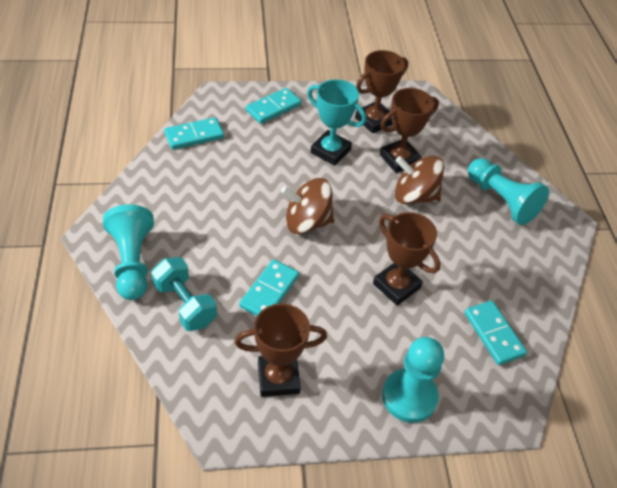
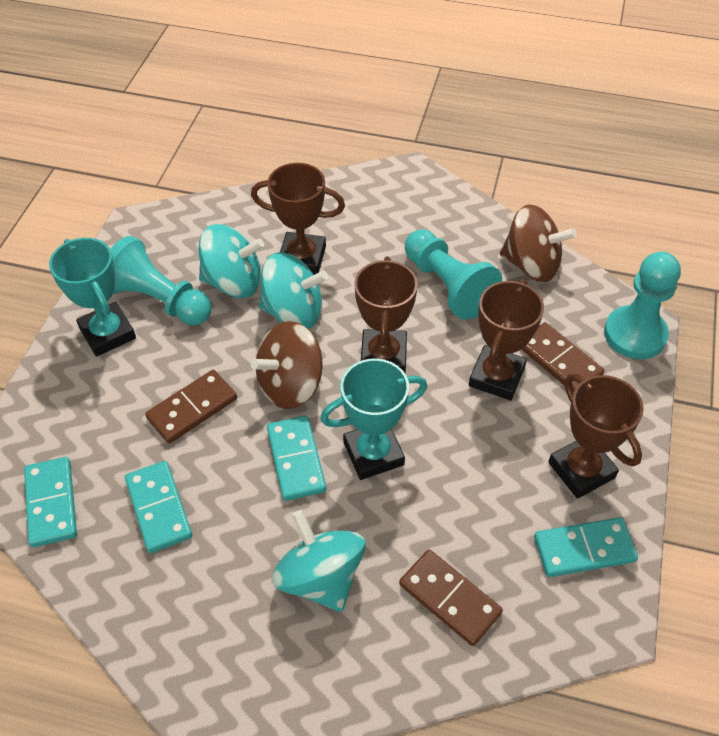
brown domino: none = 0 -> [145,370,237,444] [399,549,503,646] [521,322,604,391] = 3
turquoise dumbbell: [151,257,217,331] = 1 -> none = 0
turquoise spinning top: none = 0 -> [199,224,264,298] [259,252,328,329] [272,510,366,612] = 3
turquoise trophy: [307,79,366,166] = 1 -> [49,238,136,357] [320,358,427,480] = 2

